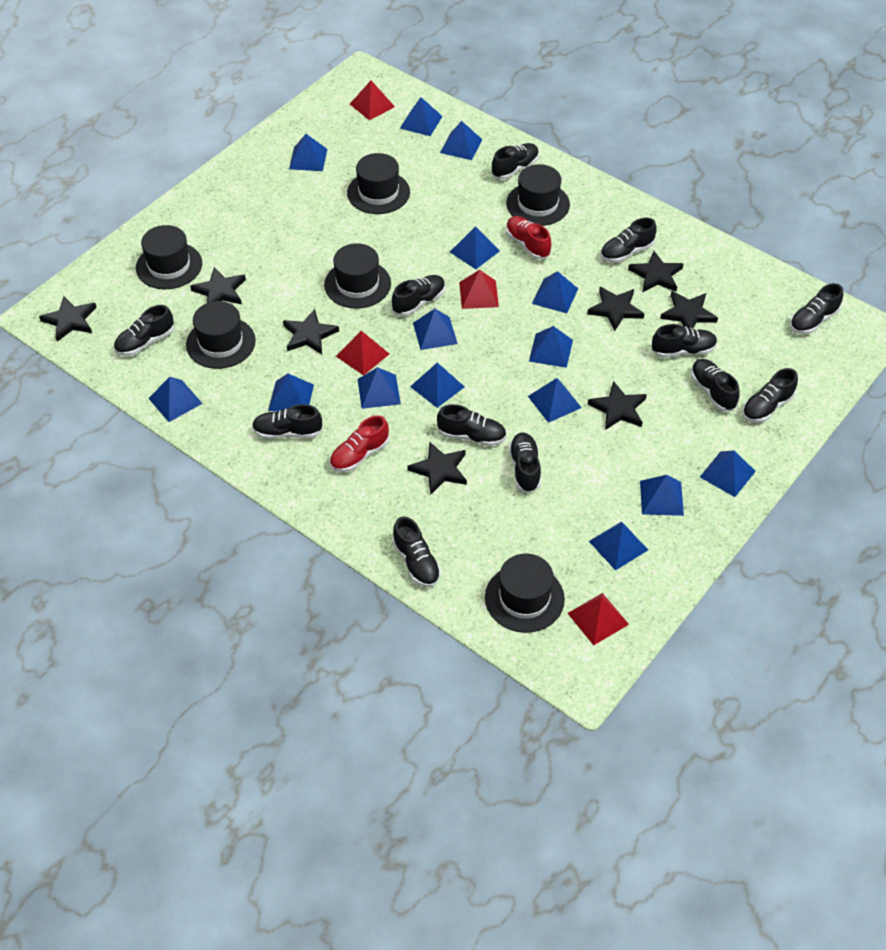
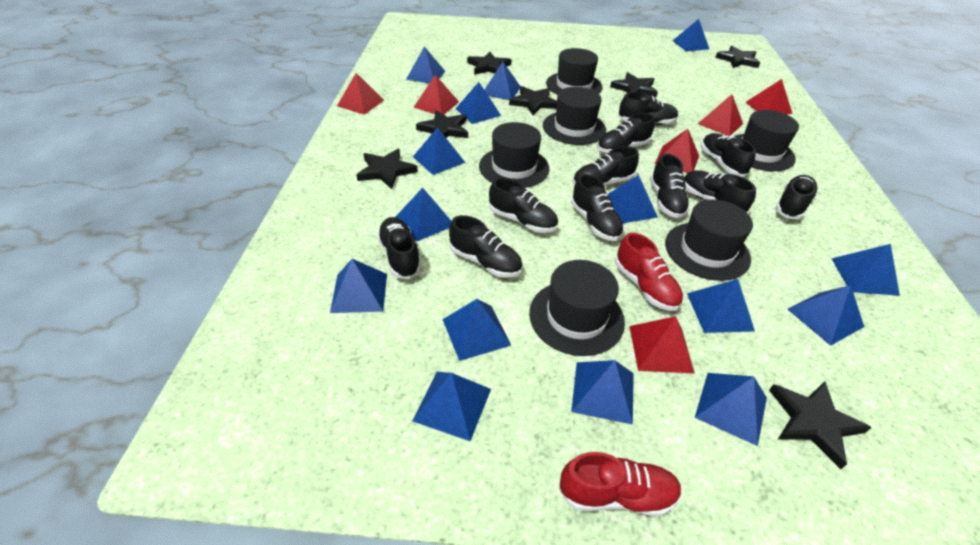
black shoe: [114,305,174,356] [252,404,323,439] [392,275,445,316] [392,516,441,587] [437,404,506,446] [491,143,539,179] [509,432,541,493] [600,218,656,262] [651,324,717,358] [691,359,739,411] [742,368,798,423] [790,283,843,334] = 12 -> [377,217,421,279] [449,215,523,278] [489,178,558,233] [571,174,624,241] [573,146,639,186] [597,113,655,153] [618,92,679,125] [650,154,690,218] [684,170,756,213] [701,133,756,177] [775,175,818,220] = 11
black star: [39,296,97,342] [190,267,246,304] [283,309,339,354] [407,441,467,495] [587,287,644,331] [588,381,647,430] [628,251,683,292] [660,291,718,329] = 8 -> [357,149,418,189] [416,110,468,138] [467,52,512,75] [509,86,557,116] [610,72,658,97] [715,46,760,68] [769,381,872,469] = 7
red pyramid: [336,331,389,376] [350,81,395,120] [459,270,499,309] [567,593,629,645] = 4 -> [337,73,384,115] [413,75,459,115] [629,316,695,374] [655,129,699,173] [698,94,743,136] [745,79,792,115] = 6

